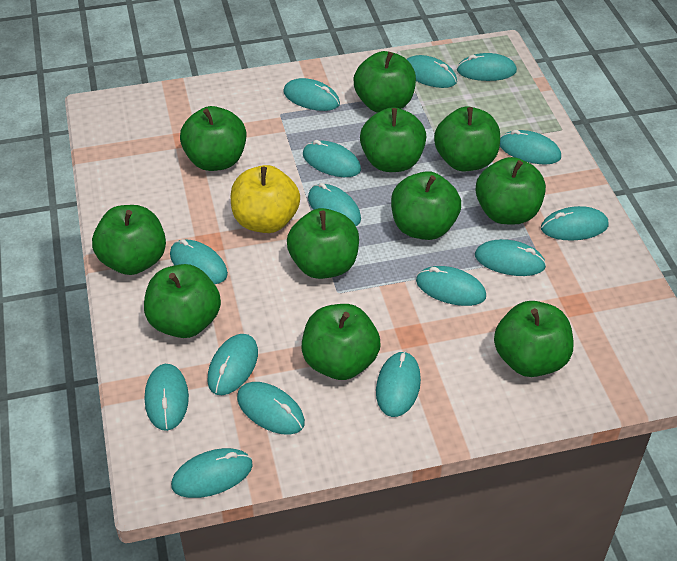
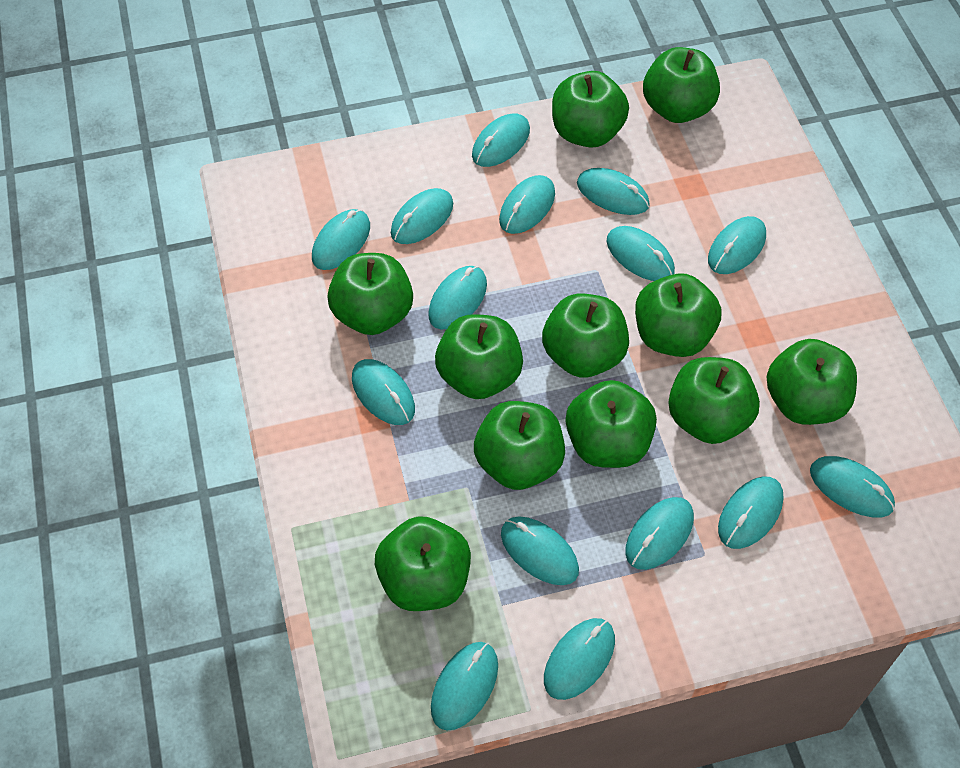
yellow apple: [231,165,300,233] = 1 -> none = 0

